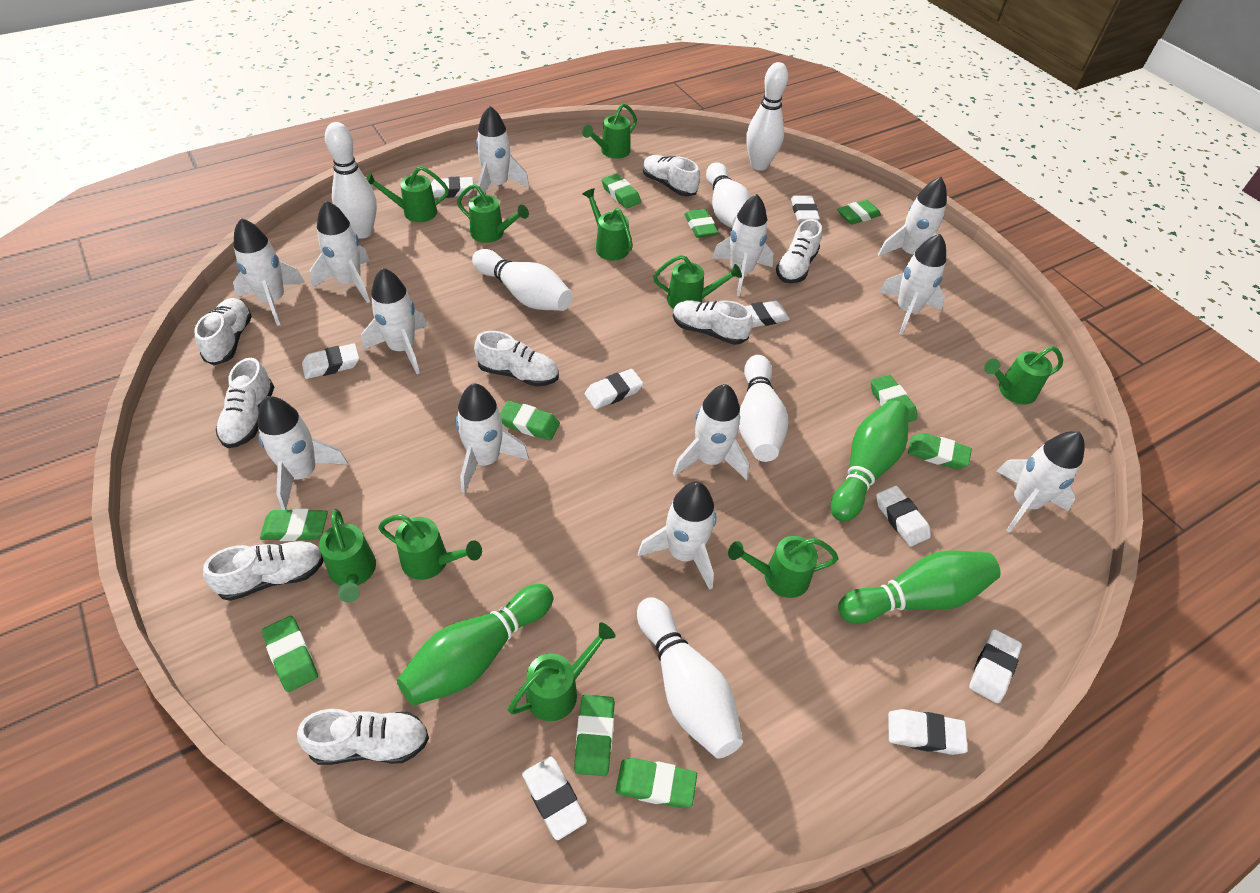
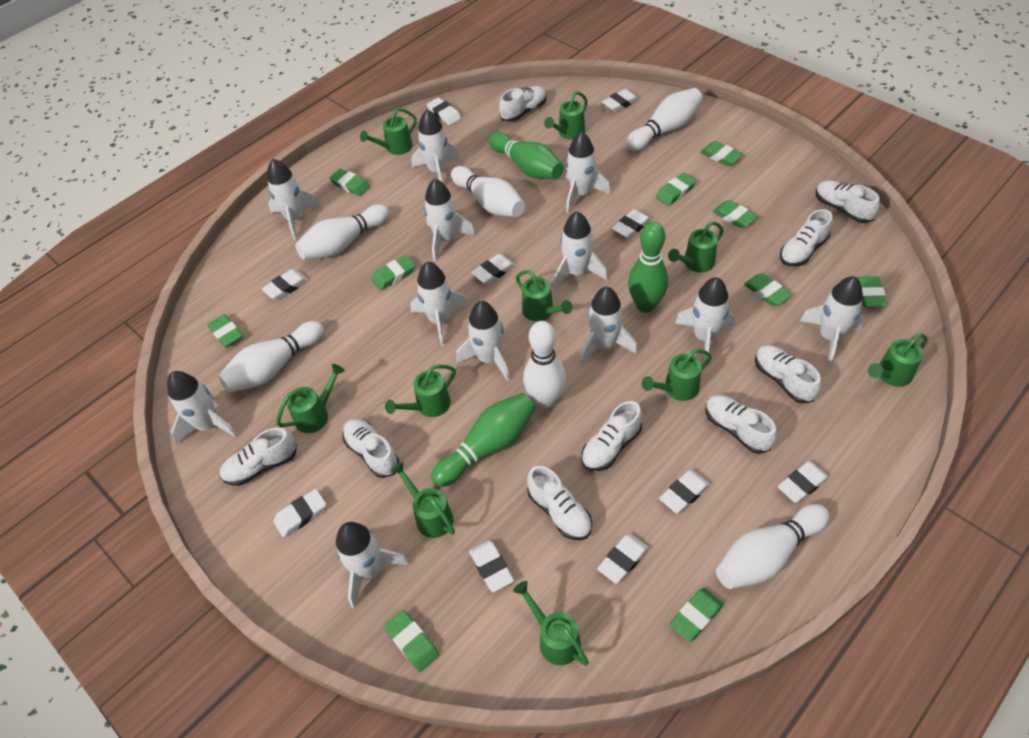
white eraser: [302,343,359,379] [431,176,474,198] [522,756,587,840] [584,369,643,409] [745,300,790,328] [791,196,820,222] [876,486,931,547] [888,709,968,755] [969,629,1022,703] = 9 -> [262,269,308,300] [273,489,326,537] [427,97,461,126] [469,540,514,592] [471,254,515,284] [597,534,649,584] [602,89,639,112] [612,209,651,239] [659,470,710,513] [778,461,829,503] = 10
white shoe: [194,298,252,365] [203,541,323,601] [216,358,274,448] [297,709,429,765] [474,331,559,387] [643,155,700,196] [673,300,753,345] [776,219,822,283] = 8 -> [219,428,297,486] [342,419,399,478] [499,86,547,122] [527,466,592,540] [581,401,642,471] [705,395,777,454] [755,345,821,404] [780,209,833,266] [816,180,880,223] = 9

